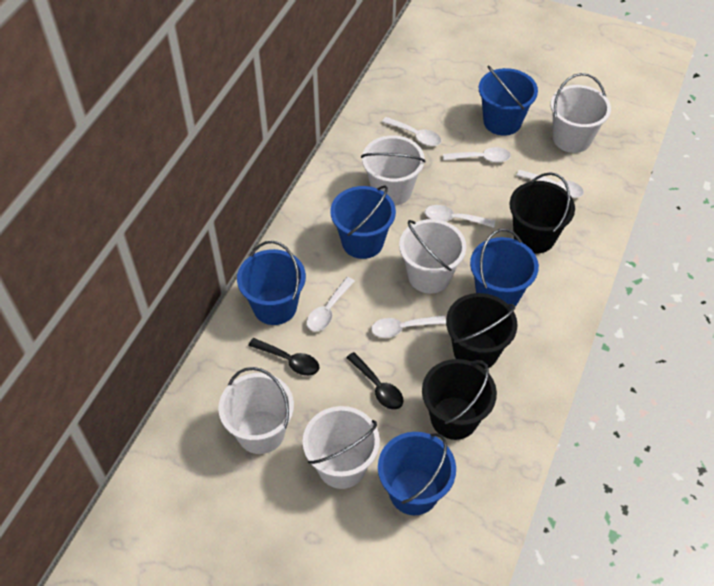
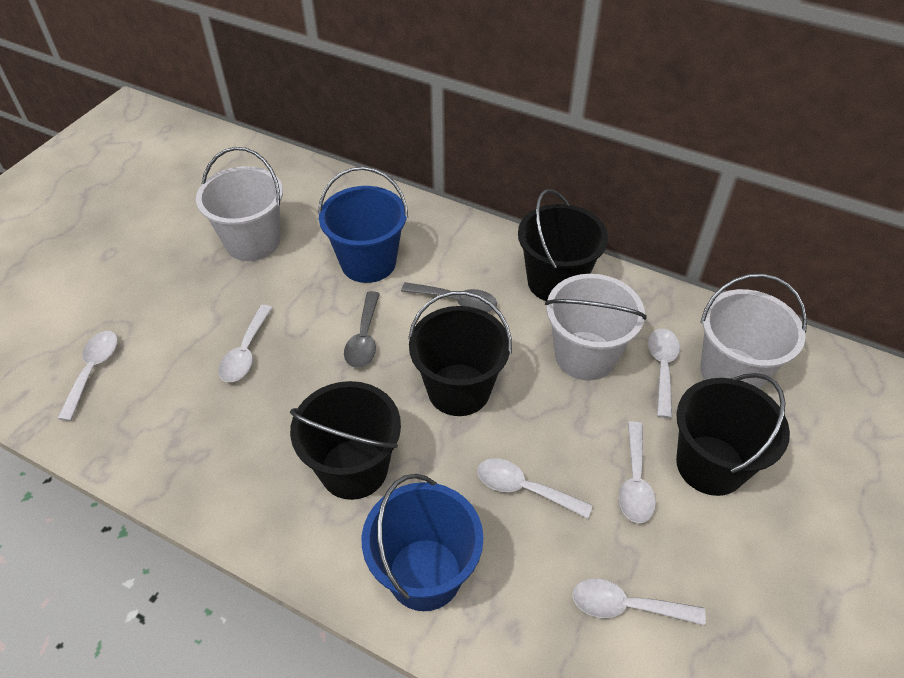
black bucket: [422,359,497,440] [446,293,517,370] [510,172,575,254] = 3 -> [290,381,401,500] [408,291,512,416] [518,189,608,301] [676,373,790,496] = 4
black spoon: [248,338,319,376] [346,352,403,410] = 2 -> none = 0
blue bucket: [237,241,306,325] [331,185,396,259] [378,432,456,515] [470,229,539,308] [479,66,538,136] = 5 -> [318,167,408,283] [362,474,483,611] = 2
grey spoon: none = 0 -> [344,291,380,368] [401,282,497,312] = 2
white bucket: [218,367,294,454] [303,406,380,489] [361,136,426,206] [399,219,466,294] [550,73,611,153] = 5 -> [196,147,283,261] [545,274,647,381] [700,273,807,389] = 3

